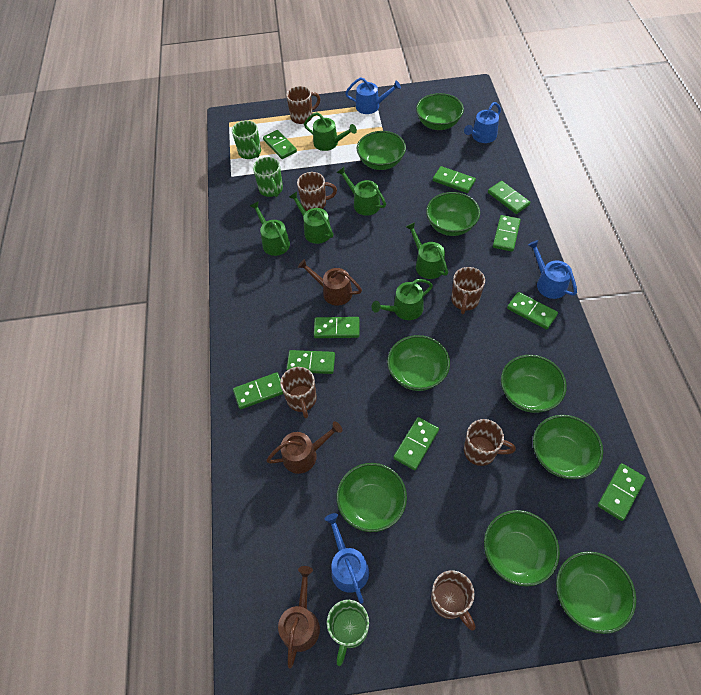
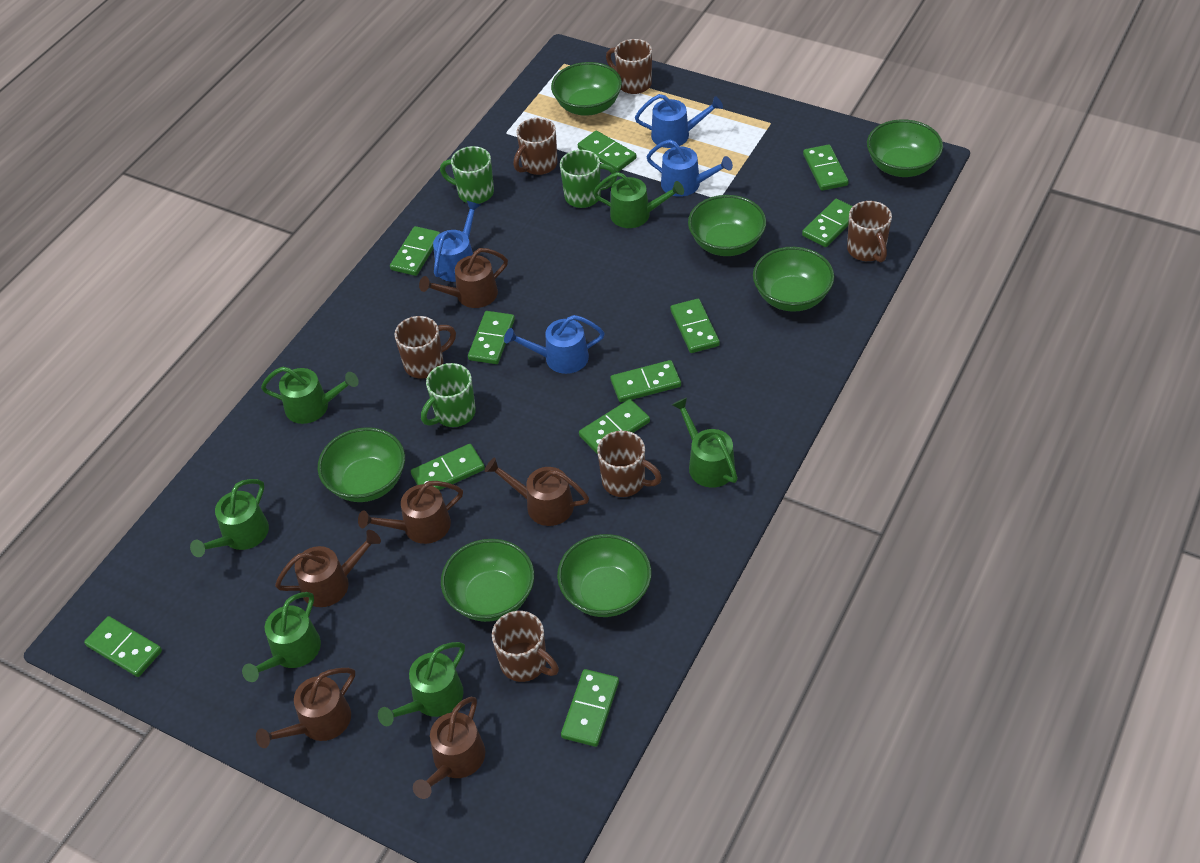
brown watering can: [266,421,342,474] [278,566,320,668] [298,259,362,306] = 3 -> [256,668,355,748] [275,530,381,607] [358,481,463,544] [413,697,485,799] [419,248,508,308] [485,457,589,526] = 6
green bowl: [337,463,407,532] [357,131,406,170] [387,335,450,391] [416,93,464,130] [426,192,480,236] [484,510,560,587] [501,355,567,413] [533,415,603,479] [556,551,636,634] = 9 -> [318,427,405,502] [441,539,534,622] [551,62,622,116] [557,534,652,617] [688,195,766,256] [753,247,834,312] [867,119,943,177] = 7
green domino: [233,372,283,409] [263,130,297,159] [287,350,335,374] [314,317,360,338] [394,417,439,470] [433,166,476,193] [488,181,530,214] [493,215,521,252] [507,292,558,330] [598,463,646,521] = 10 -> [84,616,162,677] [390,226,440,276] [411,444,485,490] [468,311,515,364] [561,669,619,747] [578,130,637,172] [579,399,650,454] [611,360,681,402] [670,299,720,353] [802,199,853,247] [803,144,849,191] = 11

